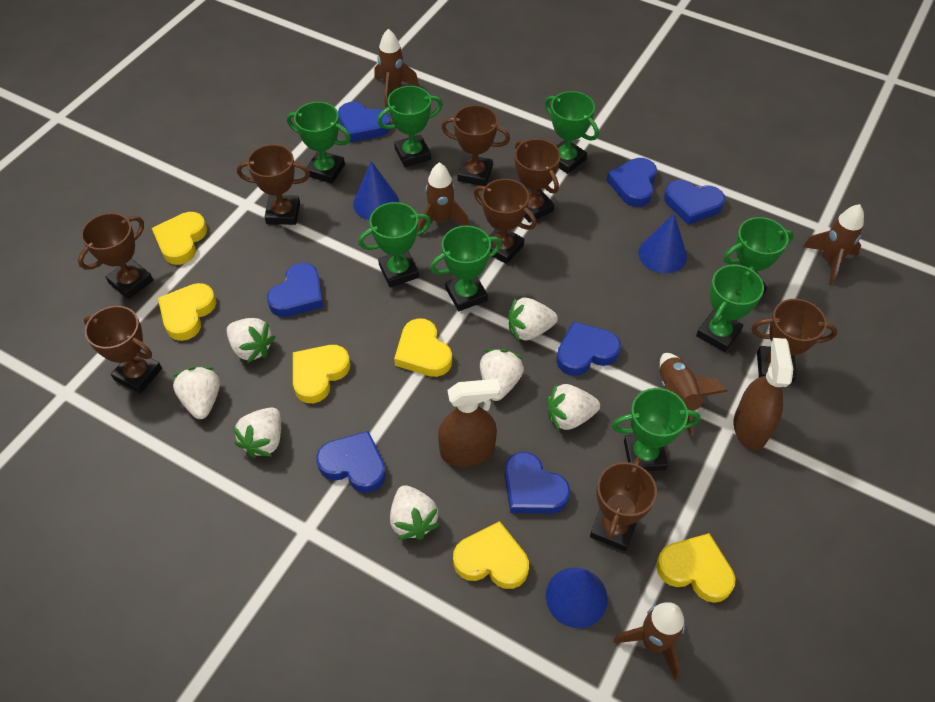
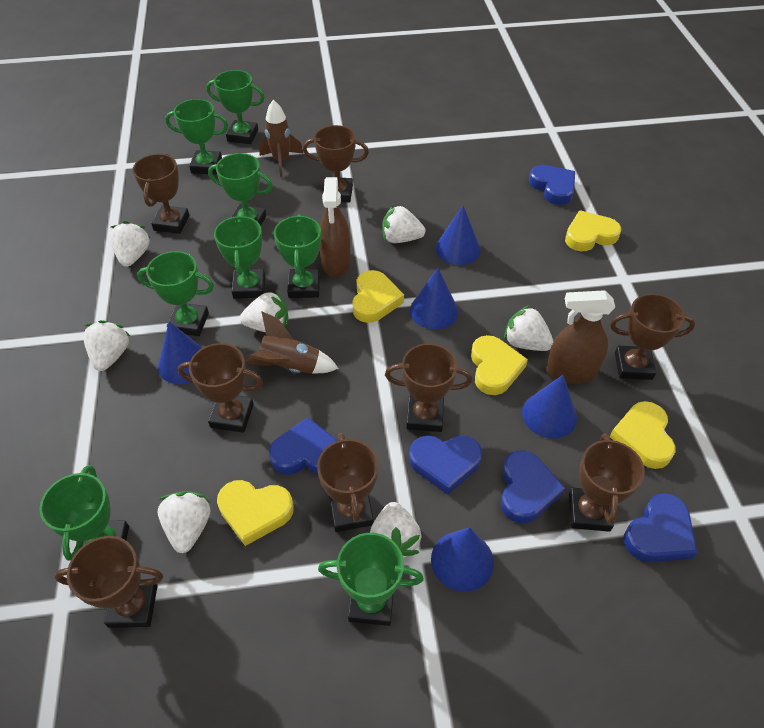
blue cone: [353,161,400,220] [546,567,608,628] [638,214,687,274] = 3 -> [158,322,203,385] [410,268,458,330] [431,527,494,592] [435,205,481,265] [522,375,577,439] = 5
blue heart: [267,263,323,317] [316,431,386,493] [338,102,390,143] [504,452,570,514] [556,321,621,376] [607,158,657,207] [664,180,725,225] = 7 -> [269,417,337,475] [409,435,482,495] [501,450,565,523] [529,165,575,205] [624,493,698,562] = 5
brown rocket: [374,29,419,107] [418,163,469,237] [614,602,685,680] [660,353,728,436] [803,204,864,285] = 5 -> [245,311,339,374] [259,100,304,178] = 2
yellow heart: [152,212,207,265] [158,283,216,341] [293,345,350,403] [394,318,452,377] [453,521,529,589] [656,533,736,603] = 6 -> [217,480,294,546] [352,270,404,323] [471,335,528,395] [565,210,621,251] [610,401,675,469] = 5

